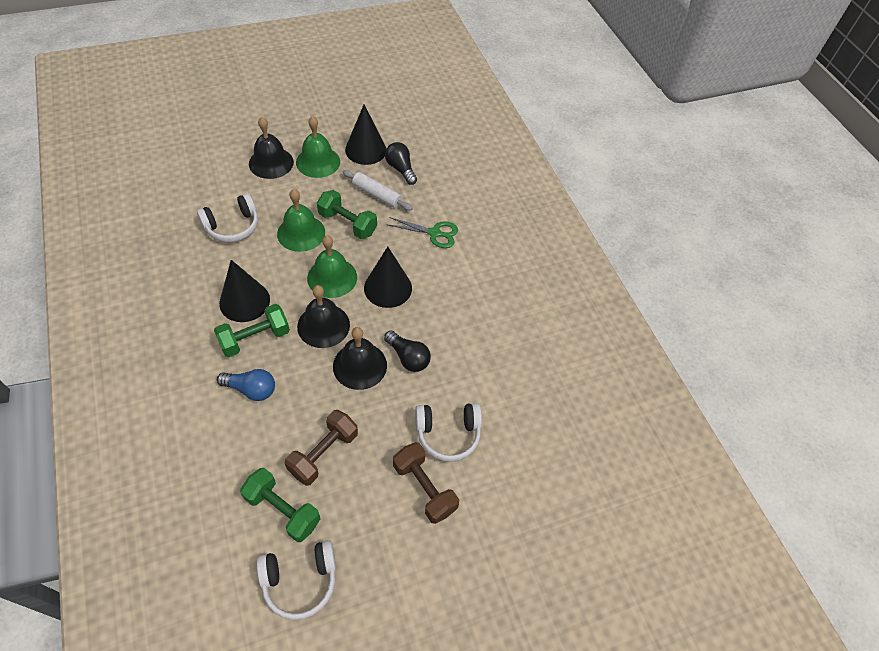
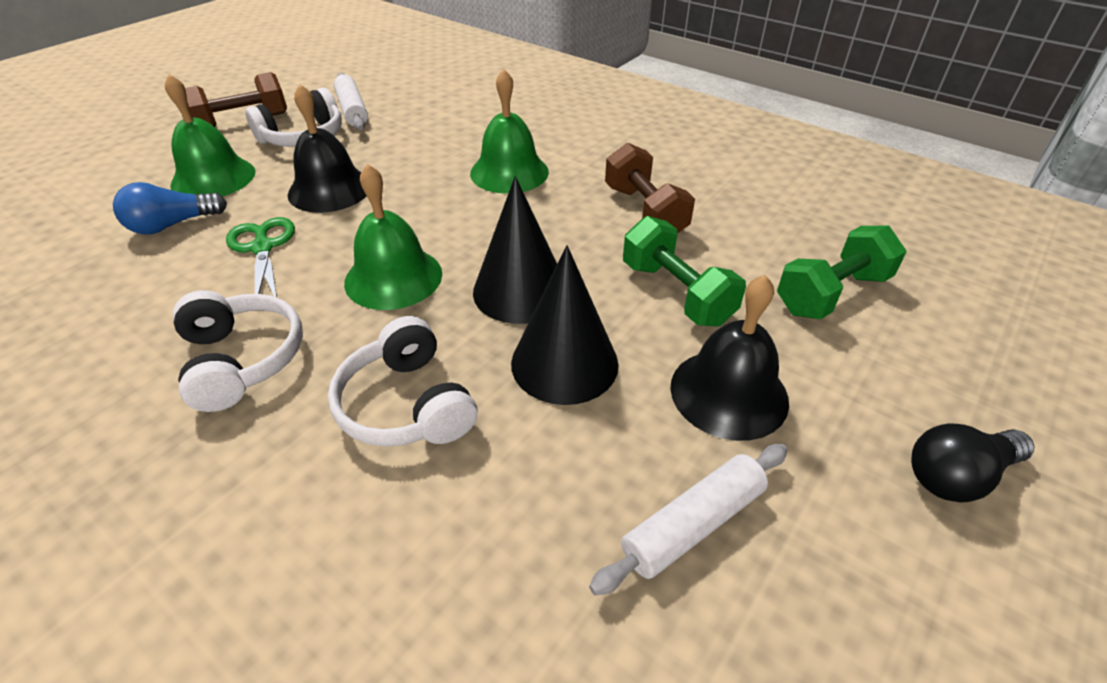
black bell: [249,117,294,179] [297,285,350,348] [333,327,387,390] = 3 -> [288,84,367,213] [670,275,789,441] = 2
black cone: [219,260,270,322] [345,105,386,165] [364,247,412,308] = 3 -> [473,176,557,324] [511,245,618,405] = 2
black light bulb: [384,331,431,372] [385,142,417,185] = 2 -> [911,423,1034,503] = 1
green dumbbell: [214,304,290,357] [240,468,320,542] [317,190,377,239] = 3 -> [623,216,746,326] [777,226,907,319] = 2
white rolling pin: [342,170,413,211] = 1 -> [334,73,368,130] [589,444,788,596] = 2

